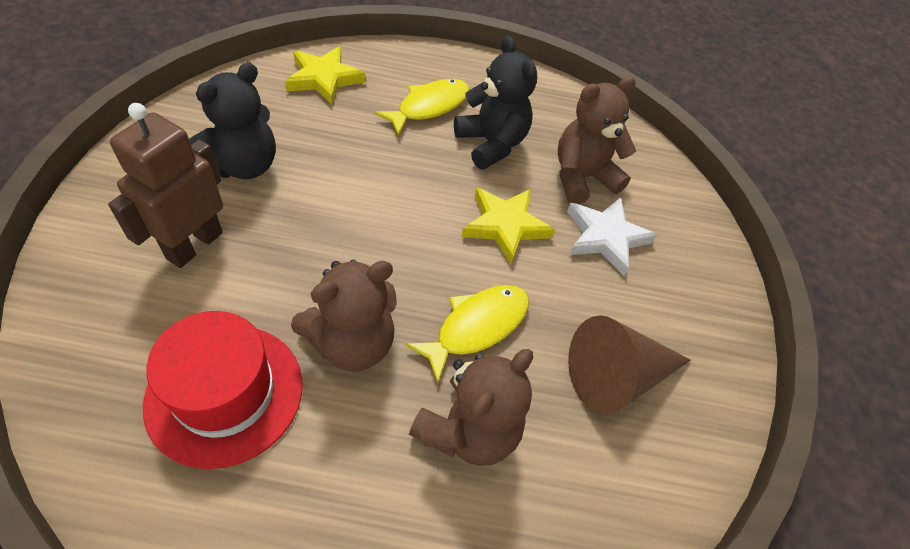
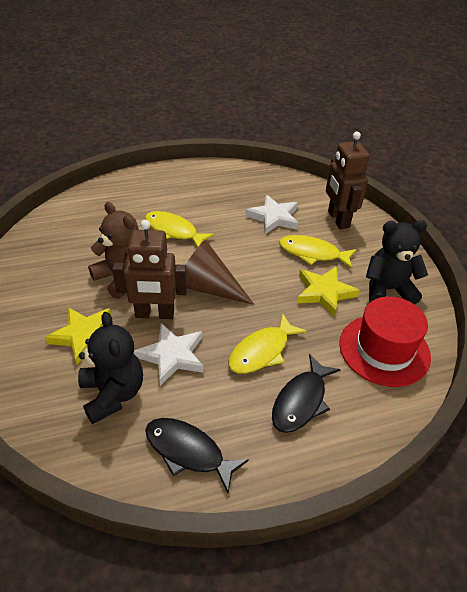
black fish: none = 0 -> [145,418,249,493] [272,354,341,433] = 2
brown robot: [108,103,223,268] = 1 -> [112,220,187,319] [326,132,370,229] = 2
brown teddy bear: [291,260,397,371] [409,349,533,466] [558,77,636,204] = 3 -> [88,202,139,299] = 1
white star: [567,197,657,275] = 1 -> [134,323,204,386] [246,195,299,234] = 2
yellow fish: [374,79,469,136] [405,285,529,383] = 2 -> [145,211,215,248] [228,313,307,374] [279,235,357,269] = 3

